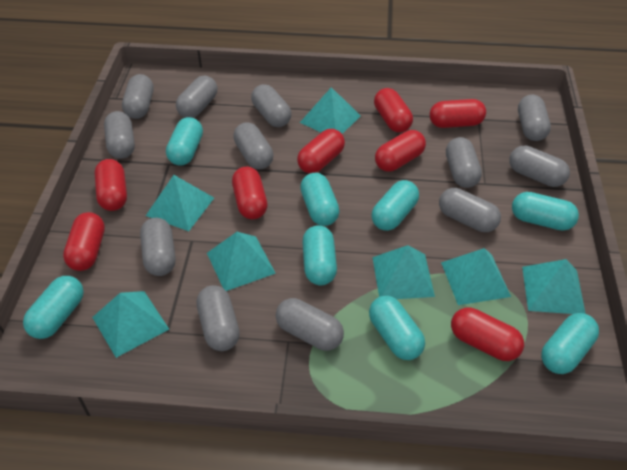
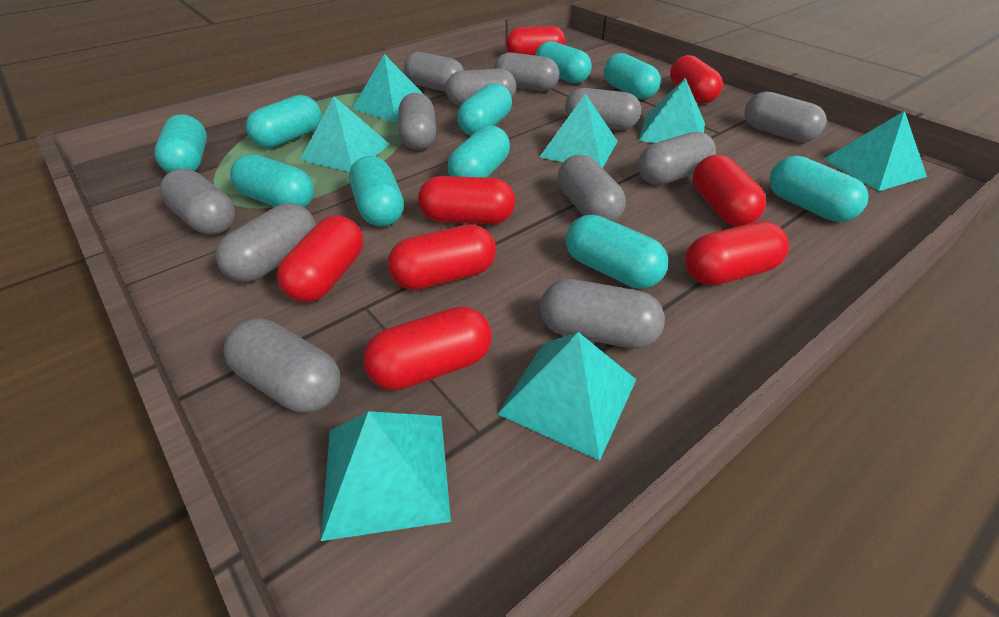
turquoise capsule: [23,276,84,339] [166,117,203,165] [300,173,340,226] [302,225,337,286] [369,296,425,360] [371,180,419,231] [512,192,579,231] [541,313,599,374] = 8 -> [155,114,207,173] [230,154,314,208] [246,95,322,148] [349,156,404,227] [447,125,510,178] [457,83,512,136] [535,41,592,84] [566,215,668,289] [604,53,661,100] [769,156,869,222] = 10

